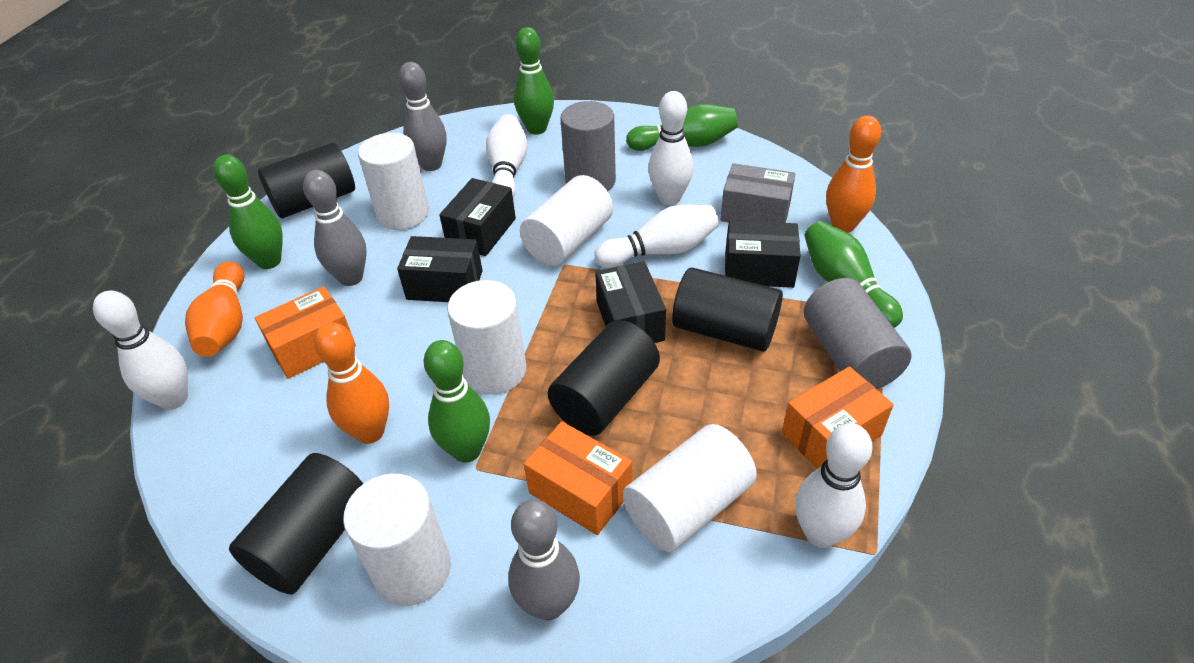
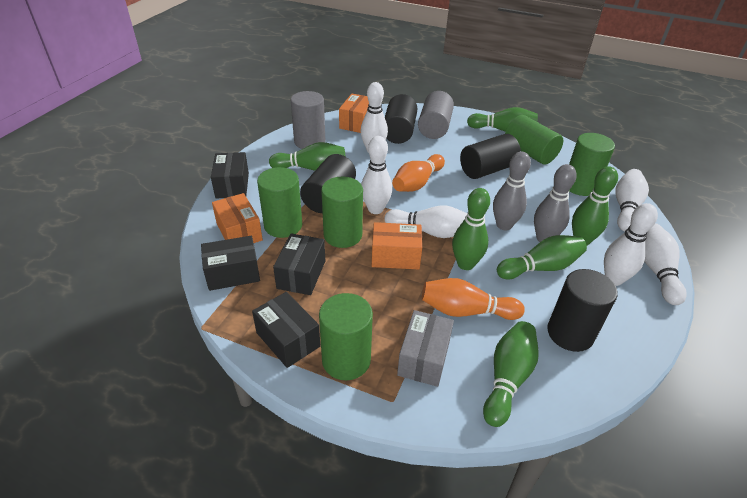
green bowling pin: [213,155,283,269] [423,340,490,463] [514,27,554,135] [626,104,737,151] [804,221,903,328] = 5 -> [269,142,346,170] [452,188,490,270] [467,107,538,132] [483,321,539,427] [497,235,587,280] [572,166,618,245] = 6
green cylinder: none = 0 -> [257,167,302,238] [319,293,373,380] [321,176,363,248] [505,115,563,165] [569,133,615,196] = 5
grey bowling pin: [303,170,366,286] [399,62,447,171] [508,499,580,620] = 3 -> [493,151,531,230] [534,164,577,242] = 2
orange bowling pin: [185,261,244,357] [314,322,389,444] [826,115,881,233] = 3 -> [392,154,445,192] [422,278,525,320] = 2
white bowling pin: [93,290,188,410] [486,114,528,198] [594,205,719,268] [648,91,694,205] [795,423,873,548] = 5 -> [360,82,388,153] [361,136,392,214] [384,205,467,238] [604,203,658,286] [615,169,649,231] [644,223,687,305] = 6
white cylinder: [343,474,451,606] [358,133,429,230] [447,280,526,395] [520,175,613,266] [623,424,757,552] = 5 -> none = 0

